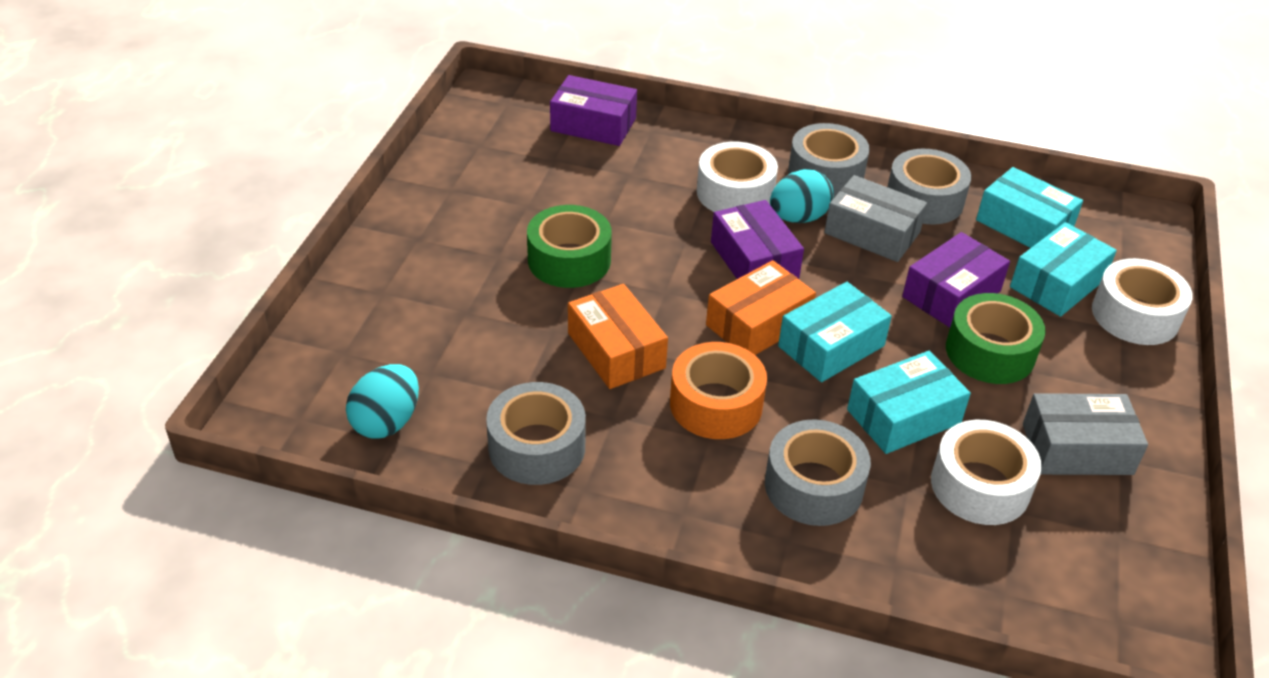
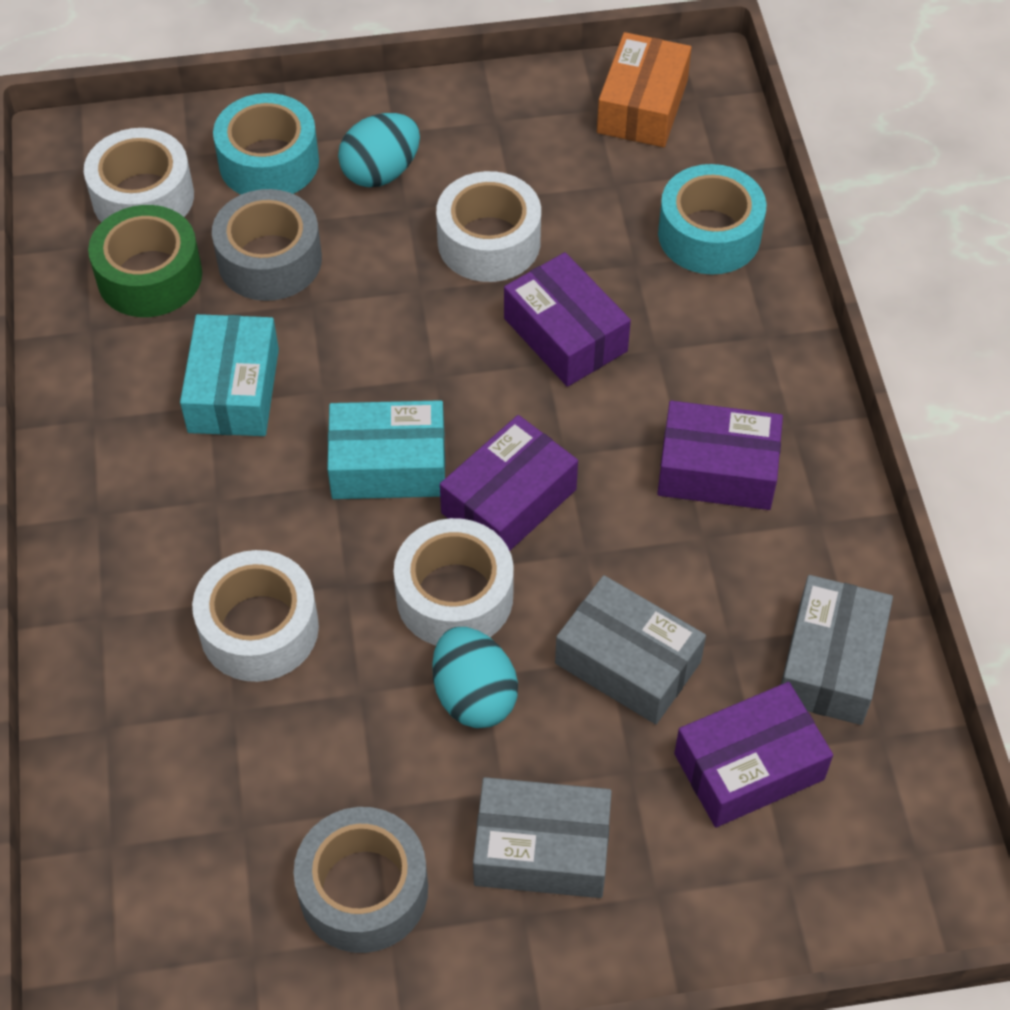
green tape: [527,205,612,288] [946,293,1046,384] = 2 -> [88,205,202,317] = 1
grey box: [824,175,927,262] [1023,393,1148,475] = 2 -> [473,777,612,898] [555,575,706,724] [781,575,893,725] = 3
grey tape: [486,382,586,485] [765,419,871,526] [788,123,870,197] [887,149,971,225] = 4 -> [212,189,322,301] [294,807,428,953] = 2
orange box: [568,284,668,389] [706,260,816,355] = 2 -> [597,32,692,147] = 1
orange tape: [670,342,767,439] = 1 -> none = 0
purple box: [550,75,637,146] [711,200,804,279] [902,232,1010,328] = 3 -> [440,415,578,551] [504,252,631,387] [657,401,783,510] [674,682,833,827] = 4
turquoise box: [778,282,892,382] [847,351,971,454] [976,167,1083,248] [1010,222,1117,317] = 4 -> [180,314,279,436] [327,400,445,499] = 2
turquoise tape: none = 0 -> [213,93,319,195] [658,164,767,275] = 2
white tape: [697,142,778,212] [931,420,1042,525] [1092,258,1193,345] = 3 -> [84,128,194,222] [192,550,319,682] [394,518,514,645] [436,171,541,282] = 4

